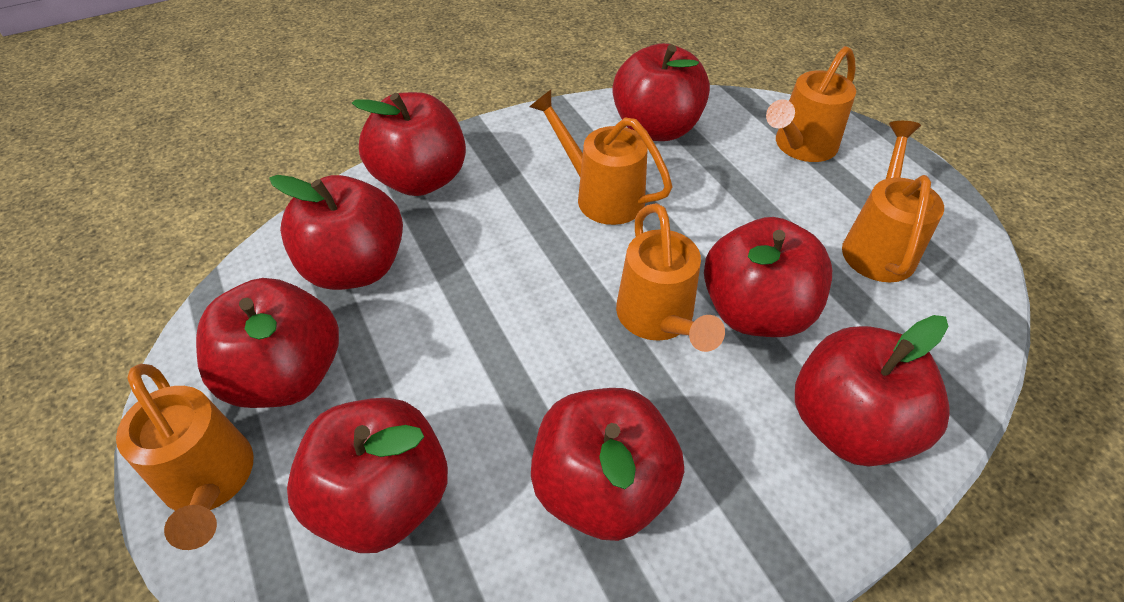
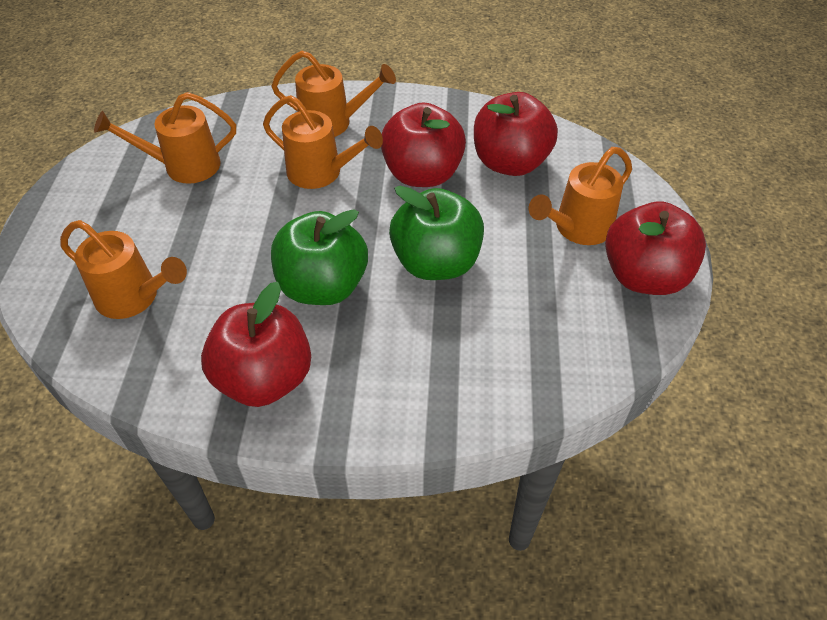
green apple: none = 0 -> [271,209,368,305] [389,186,484,280] = 2
red apple: [196,278,339,408] [269,175,403,290] [287,398,448,553] [352,92,466,196] [531,388,684,541] [613,43,710,141] [704,217,832,337] [795,315,950,467] = 8 -> [201,282,311,407] [381,102,466,187] [474,92,558,176] [605,202,706,295] = 4

